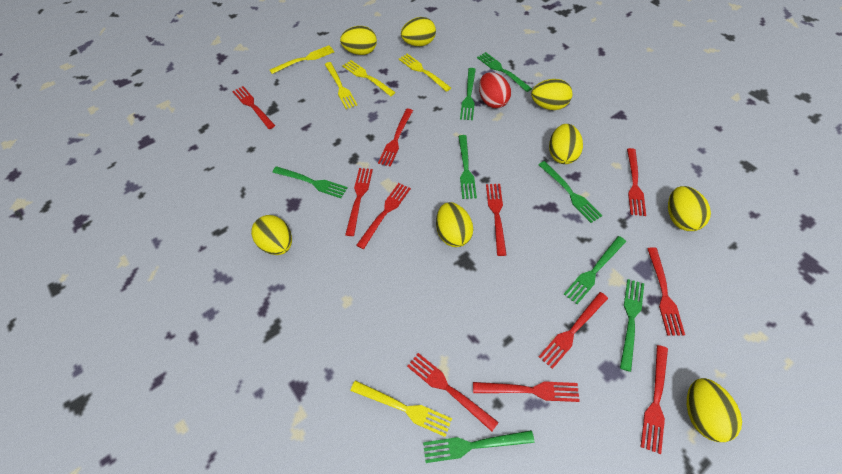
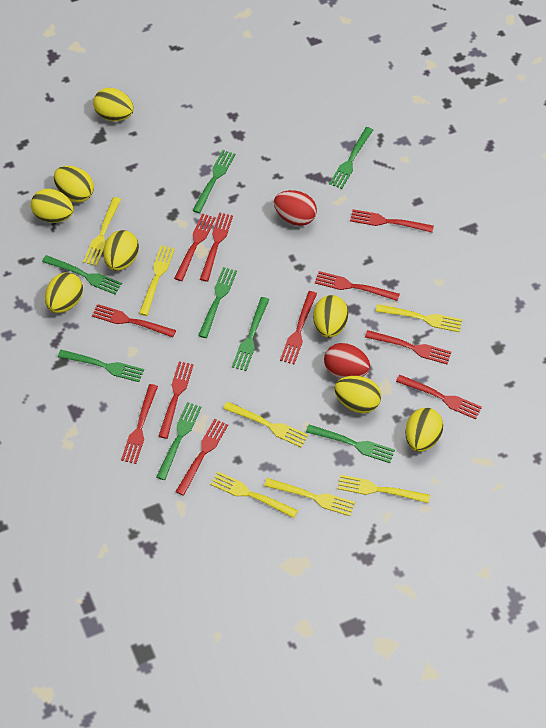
red egg: [479,72,511,108] = 1 -> [274,190,317,226] [324,343,370,378] = 2
yellow fork: [270,45,334,74] [325,62,357,109] [342,60,396,96] [350,381,452,437] [399,54,451,92] = 5 -> [83,197,121,266] [139,245,175,316] [210,472,298,518] [223,401,308,448] [264,478,355,516] [337,475,430,503] [376,304,462,332] = 7

